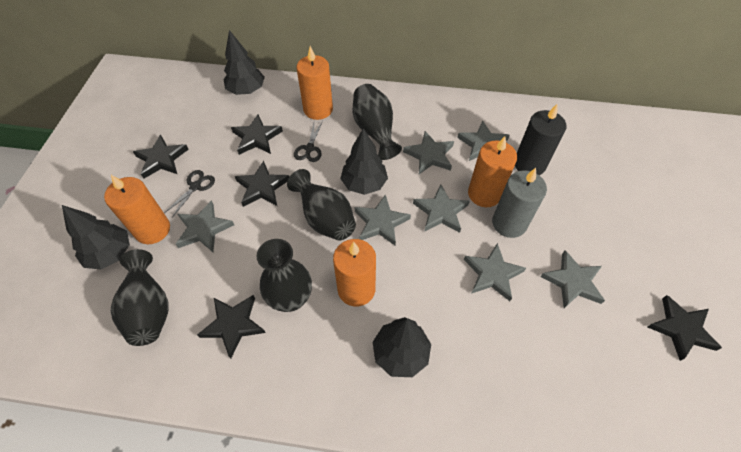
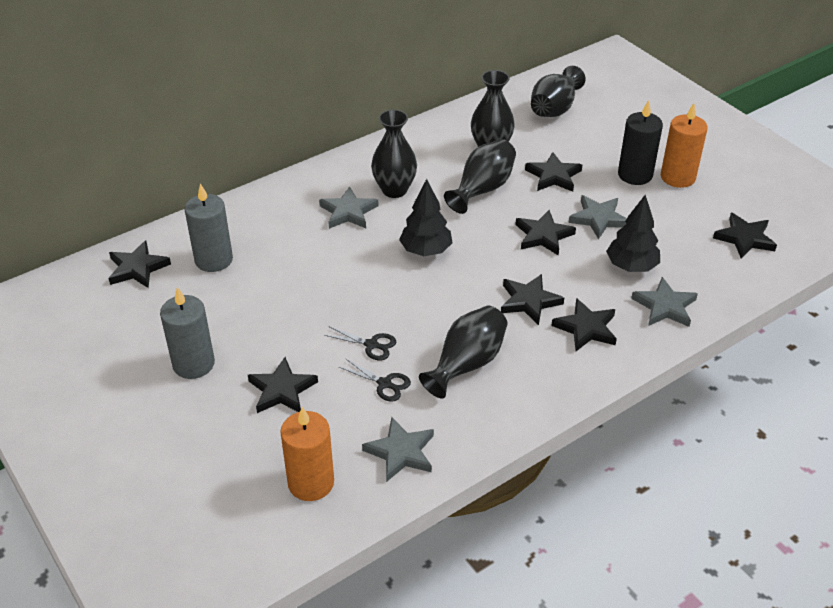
black star: [133,134,189,179] [197,295,266,358] [231,114,283,155] [235,161,289,207] [648,295,722,361] = 5 -> [109,240,171,288] [248,357,318,413] [501,274,564,325] [515,210,576,255] [525,152,582,192] [551,298,617,351] [713,213,777,259] = 7
black tree: [62,205,130,270] [224,30,265,95] [340,128,388,195] [373,317,431,377] = 4 -> [399,179,452,256] [606,195,660,272] = 2
black vase: [111,249,169,346] [256,239,312,312] [287,169,356,240] [353,84,402,160] = 4 -> [371,110,417,198] [419,305,508,399] [444,139,516,214] [471,70,515,147] [531,66,586,117] = 5
grey candle: [492,168,547,238] = 1 -> [160,287,215,379] [184,183,233,272] = 2
grey star: [176,201,234,252] [355,194,411,245] [403,131,454,174] [413,184,470,233] [457,121,510,161] [464,243,526,301] [540,250,605,308] = 7 -> [319,186,378,229] [362,417,434,482] [569,195,627,239] [631,277,698,327] = 4
orange candle: [104,175,170,244] [297,46,333,120] [333,239,376,306] [468,136,517,207] = 4 -> [280,407,334,501] [661,103,708,188] = 2

